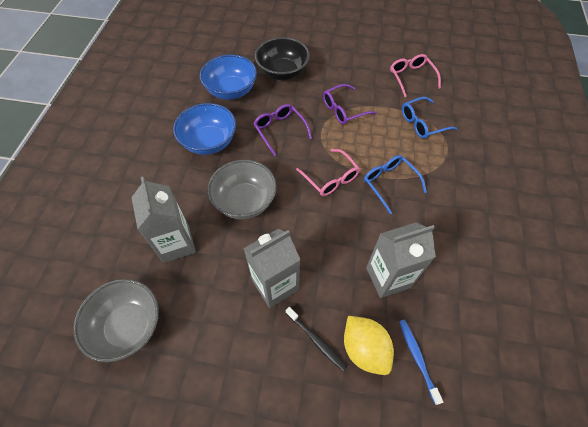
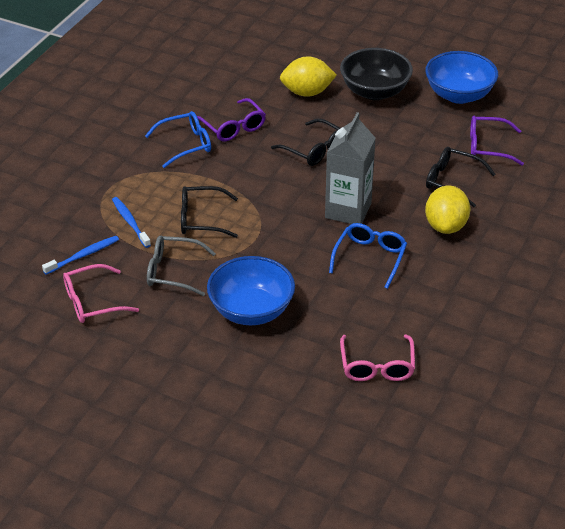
black glasses: none = 0 -> [181,186,238,238] [271,119,340,166] [426,147,496,207] = 3
black toothbrush: [286,307,347,371] = 1 -> none = 0
blue toothbrush: [399,320,443,405] = 1 -> [42,236,119,275] [112,197,151,248] = 2
grey bowl: [73,279,159,362] [207,160,277,219] = 2 -> none = 0
grey carton: [131,177,196,263] [243,229,300,308] [366,222,436,298] = 3 -> [325,112,376,224] = 1
grey glasses: none = 0 -> [147,236,216,296] = 1
yellow lemon: [344,316,394,375] = 1 -> [280,56,337,97] [425,186,470,234] = 2

